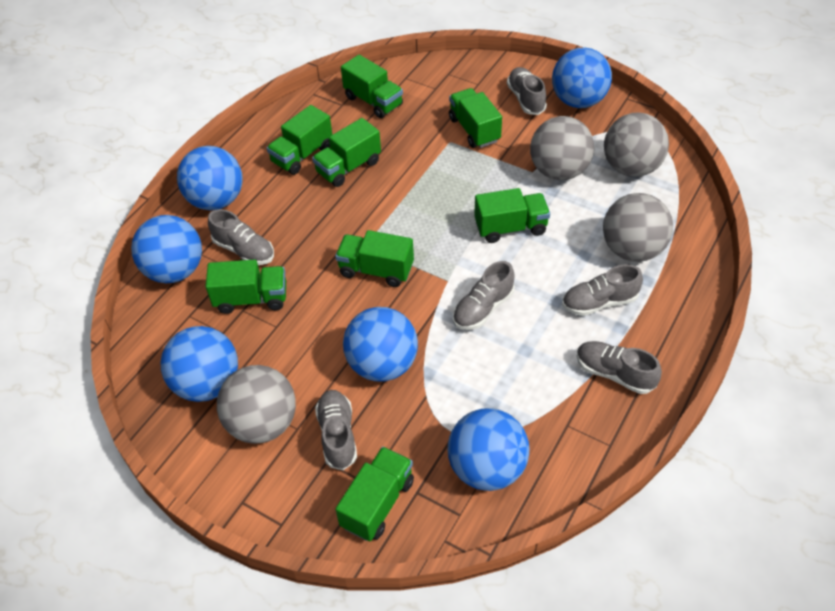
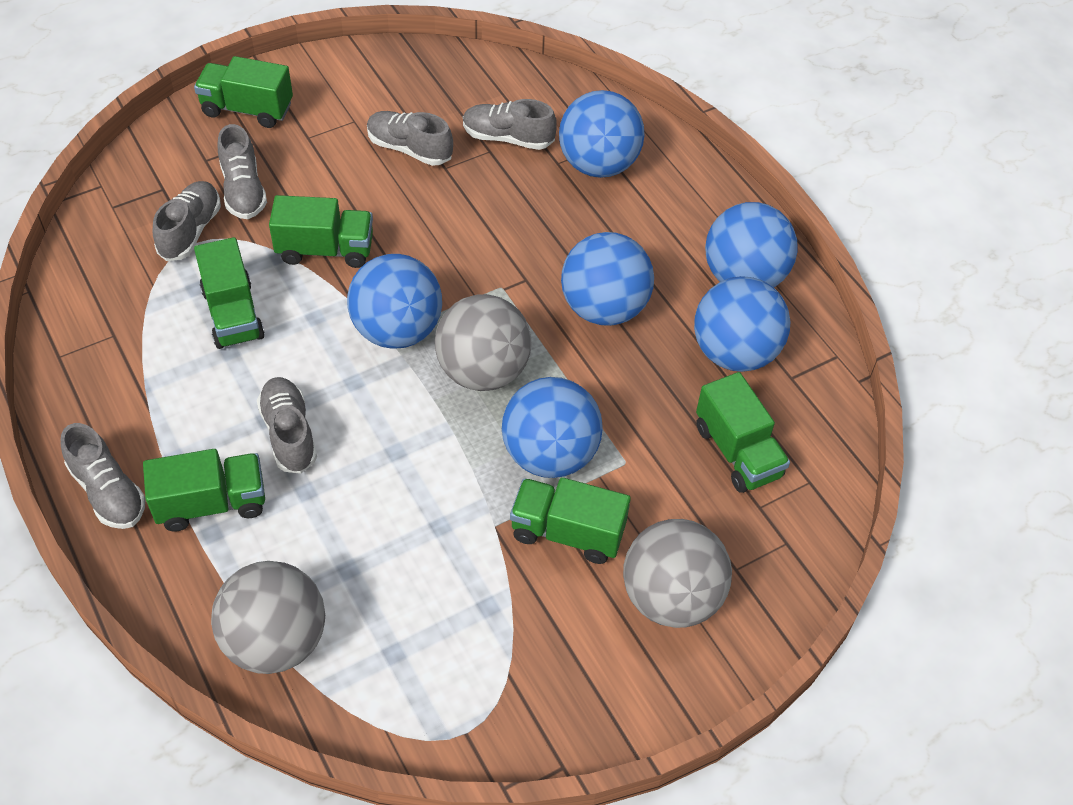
green truck: [205,259,286,314] [267,105,332,175] [312,118,381,187] [335,230,414,287] [335,446,414,541] [341,55,403,118] [449,88,502,148] [474,188,550,243] = 8 -> [143,449,265,532] [194,56,293,128] [194,237,265,349] [269,195,373,268] [510,477,631,564] [696,372,790,493] = 6
grey ball: [217,365,296,444] [530,116,594,180] [603,193,673,262] [604,113,669,177] = 4 -> [211,561,325,674] [435,294,531,391] [623,519,732,628] = 3

